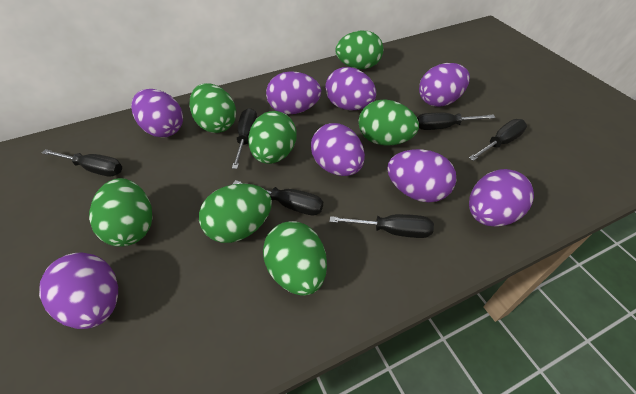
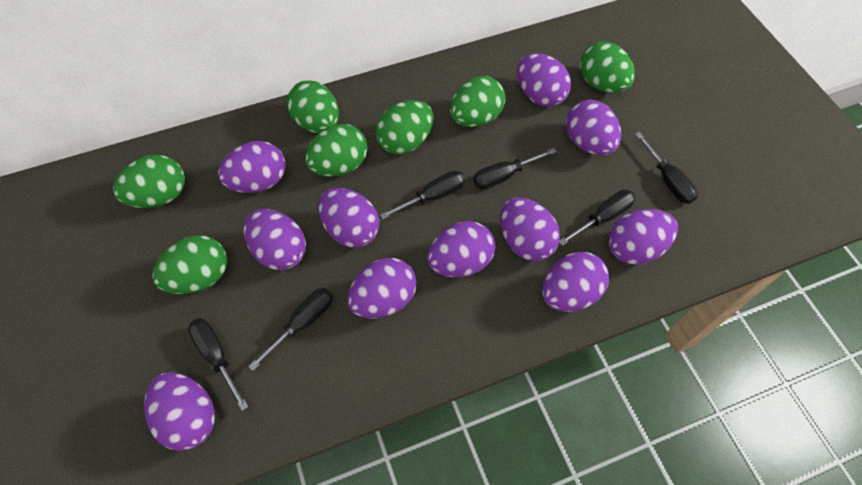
purple egg: [39,252,118,329] [131,89,183,138] [266,71,321,114] [311,123,365,176] [325,67,376,111] [387,149,456,203] [419,63,470,107] [469,169,534,227] = 8 -> [144,372,215,451] [218,141,286,193] [243,209,306,270] [318,188,379,248] [348,258,417,319] [427,221,495,277] [500,197,560,261] [517,53,571,107] [542,252,609,312] [566,100,621,155] [608,209,678,265] = 11

